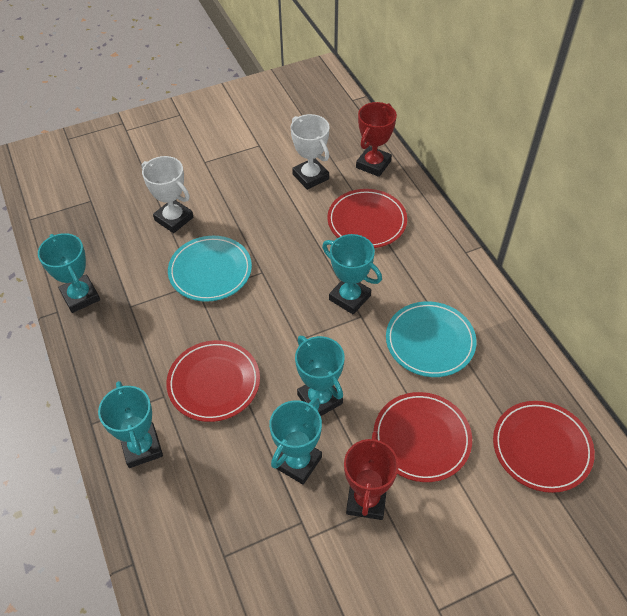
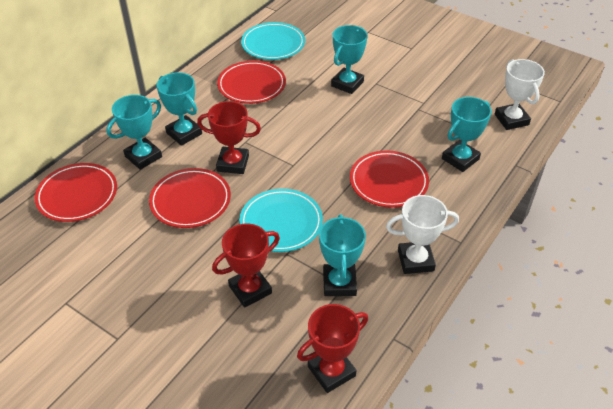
red trophy: [344,431,399,520] [356,102,397,177] = 2 -> [197,101,261,174] [212,224,280,308] [297,304,368,393] = 3

